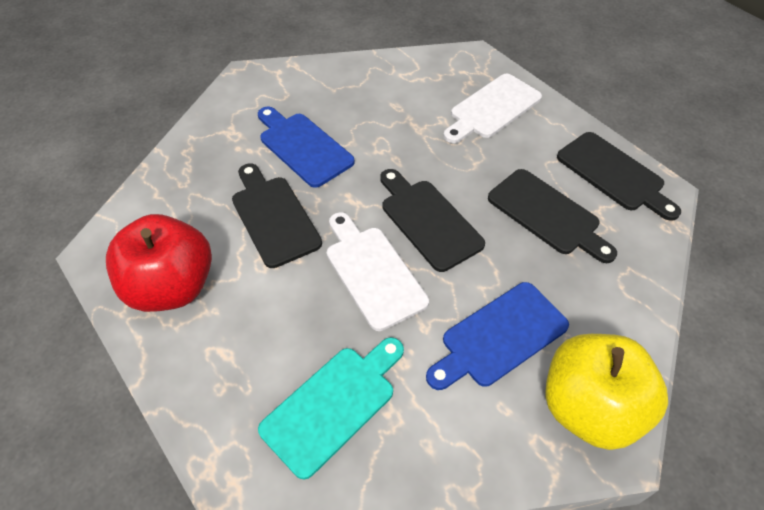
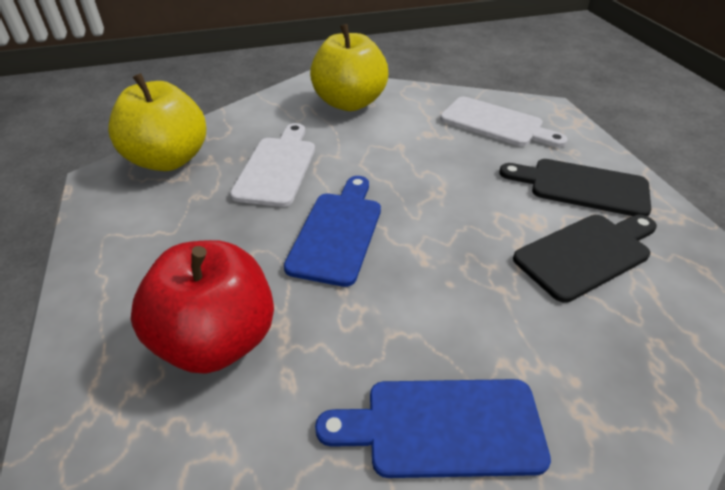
black cutting board: [232,163,322,268] [380,169,485,272] [488,169,617,263] [557,132,681,221] = 4 -> [499,159,651,216] [513,215,657,303] = 2
turquoise cutting board: [258,337,404,479] = 1 -> none = 0
yellow apple: [545,334,668,450] = 1 -> [108,73,206,171] [310,24,388,111] = 2

